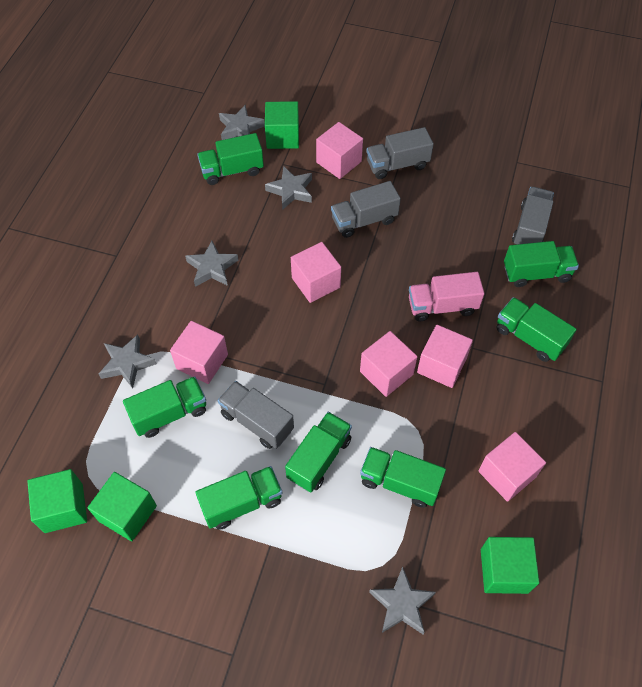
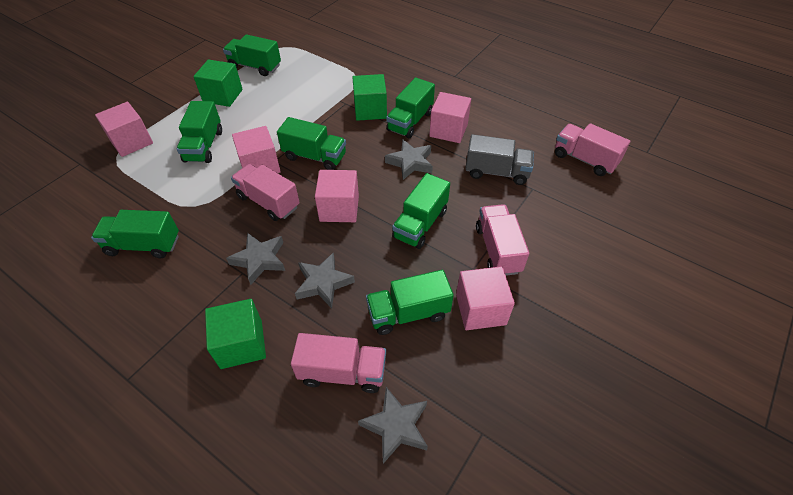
green cube: [27,469,87,533] [88,472,157,541] [265,101,299,149] [481,537,539,594] = 4 -> [193,59,243,107] [205,299,266,369] [352,74,387,121] = 3
grey star: [99,335,157,388] [185,241,238,287] [219,105,265,140] [265,166,312,210] [369,566,436,634] = 5 -> [226,233,285,285] [295,252,355,308] [358,387,428,464] [385,139,433,180] = 4
grey truck: [218,381,294,449] [331,181,401,238] [366,127,434,179] [512,187,554,244] = 4 -> [465,134,534,185] = 1
pink cube: [170,321,228,384] [291,242,341,303] [316,122,363,179] [360,331,417,397] [417,325,473,388] [478,432,546,502] = 6 -> [95,102,153,157] [232,126,281,173] [315,170,359,222] [429,92,471,143] [456,266,515,330] = 5
pink truck: [409,272,484,321] = 1 -> [231,164,300,221] [291,333,386,393] [476,204,529,276] [555,123,630,176] = 4

